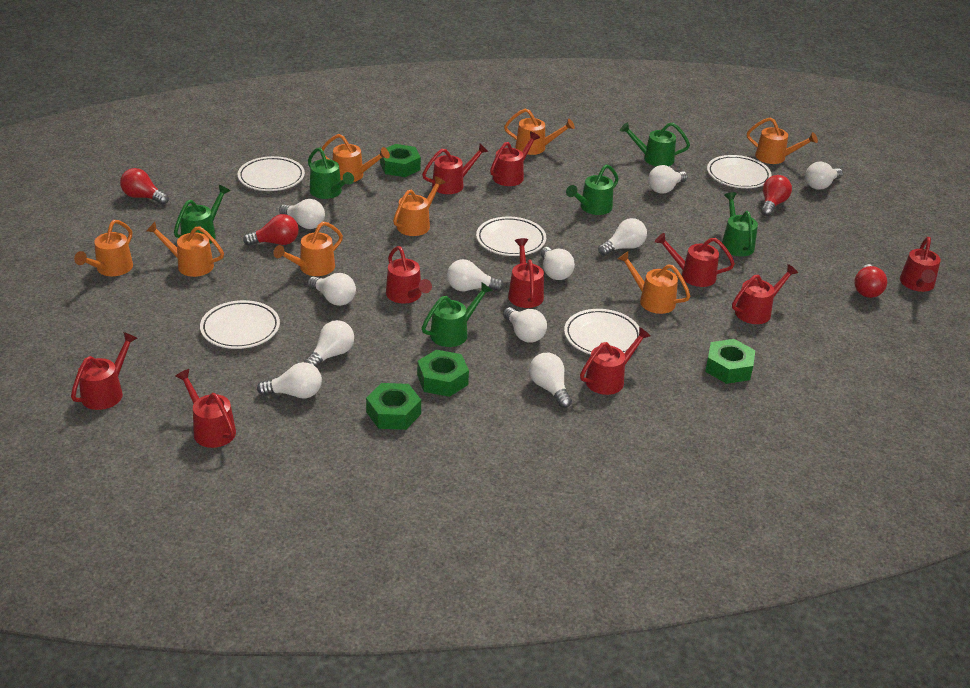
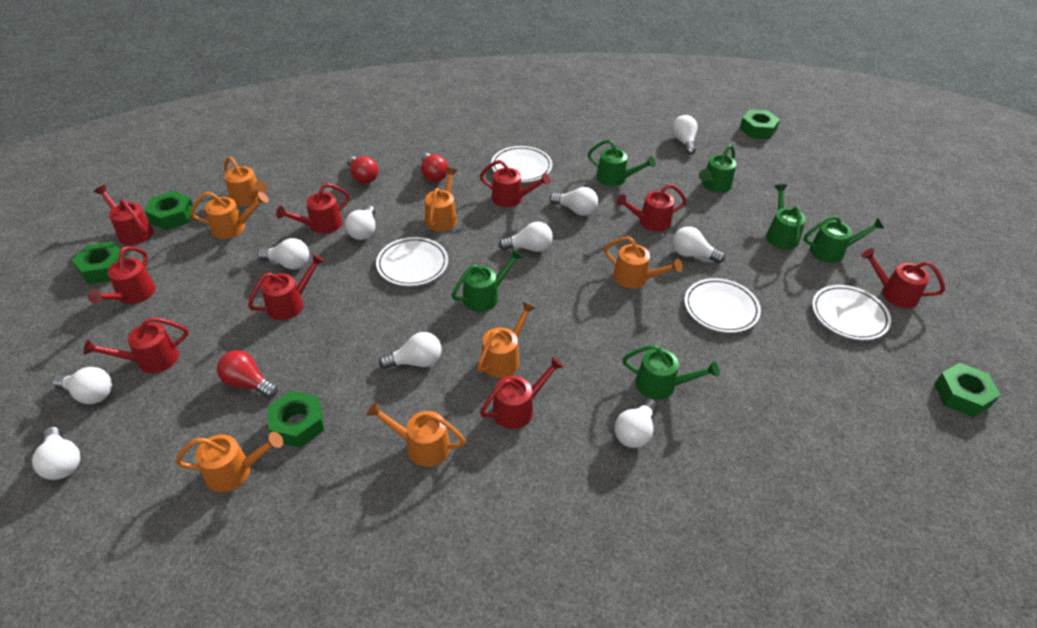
green nut: [366,383,421,430] [380,144,421,177] [417,350,469,397] [705,339,755,384] = 4 -> [72,241,126,284] [145,191,193,230] [267,391,324,448] [739,110,780,139] [934,363,1001,417] = 5
orange watering can: [74,220,133,276] [146,222,224,277] [273,222,343,276] [321,134,390,182] [393,176,446,236] [504,109,575,155] [618,251,690,314] [747,117,818,164] = 8 -> [175,432,283,492] [190,192,269,239] [224,157,267,206] [366,402,466,467] [425,168,458,231] [477,302,536,378] [604,236,683,288] = 7
red light bulb: [120,168,169,205] [243,214,299,246] [761,175,792,216] [854,264,887,298] = 4 -> [217,350,277,398] [347,156,378,184] [421,153,448,182] = 3
red watering can: [71,332,137,410] [175,369,236,448] [386,246,432,303] [422,144,489,194] [490,131,540,186] [508,238,544,308] [580,327,651,395] [655,233,735,287] [732,264,798,324] [900,237,941,292] = 10 -> [84,317,188,373] [88,246,156,304] [94,185,153,245] [248,254,325,320] [276,183,350,234] [480,160,550,207] [480,356,564,429] [616,184,687,232] [861,248,945,308] = 9
white light bulb: [257,362,322,398] [279,199,325,229] [304,320,354,367] [308,273,356,306] [447,259,504,291] [503,307,547,343] [529,353,572,408] [541,247,575,280] [598,218,647,256] [648,165,688,194] [805,161,843,190] = 11 -> [32,427,80,480] [53,367,112,404] [258,238,309,269] [345,205,375,240] [379,332,442,369] [498,222,553,252] [550,187,598,216] [614,398,657,448] [672,115,698,155] [673,226,725,263] = 10
white plate: [200,300,280,349] [238,156,305,191] [476,217,546,256] [564,309,639,355] [707,155,772,188] = 5 -> [376,237,448,286] [491,146,552,182] [684,278,761,333] [812,285,891,340] = 4

